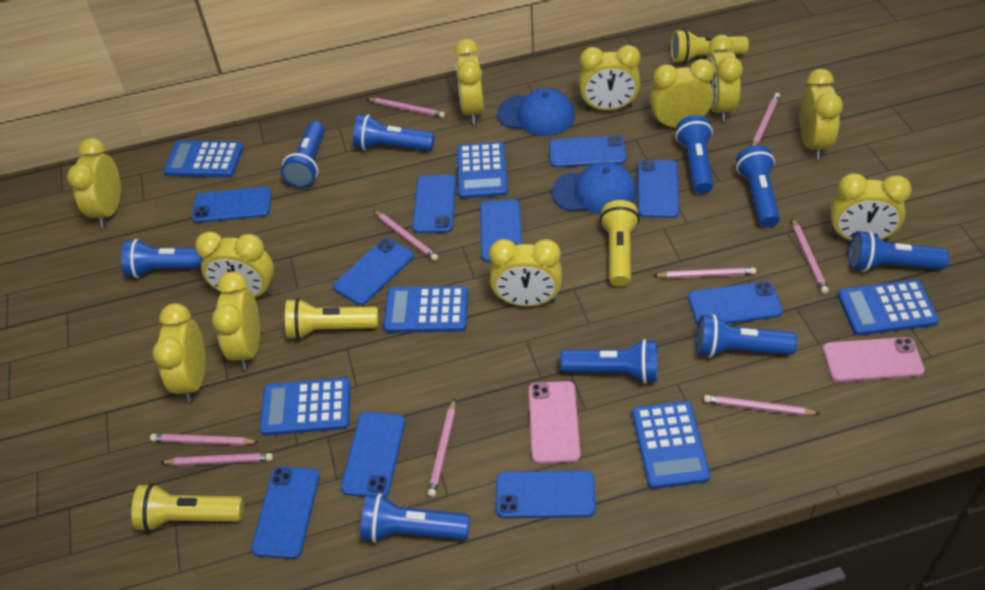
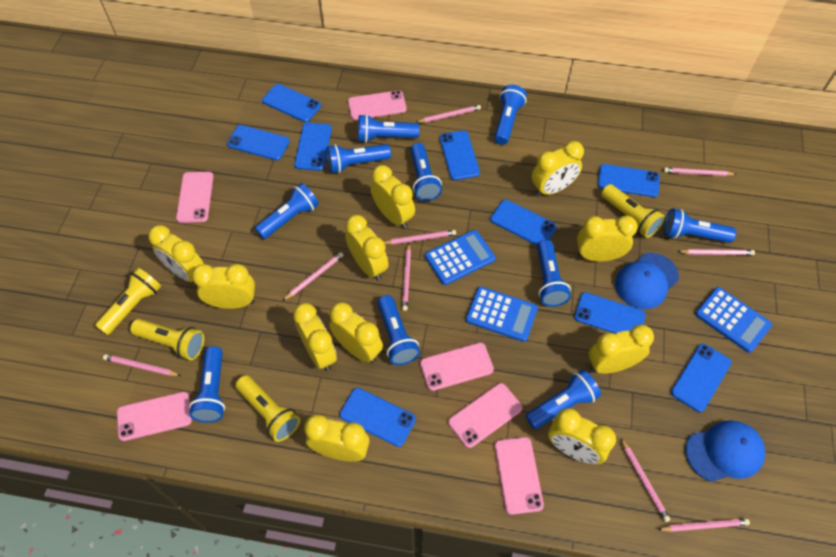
blue calculator: [164,141,243,177] [260,378,351,436] [383,286,468,333] [457,142,508,199] [632,401,711,489] [838,280,939,336] = 6 -> [425,230,496,285] [466,286,538,342] [695,287,772,353] = 3
blue flashlight: [121,239,204,278] [281,121,325,188] [353,114,435,151] [361,493,470,543] [560,339,658,384] [676,115,713,194] [696,314,797,358] [736,145,780,227] [849,231,949,272] = 9 -> [189,346,225,423] [255,183,319,239] [327,144,391,173] [358,114,420,143] [377,295,420,365] [410,143,442,201] [494,85,527,145] [525,369,601,429] [537,240,571,307] [664,208,736,243] = 10
blue phone: [192,187,271,223] [251,467,320,559] [333,238,414,305] [341,412,405,497] [412,175,456,233] [480,200,522,262] [496,471,596,518] [549,136,627,168] [638,160,679,218] [688,282,783,325] = 10 -> [227,125,290,160] [262,84,321,122] [294,123,332,171] [339,388,416,447] [439,130,480,180] [490,199,557,245] [574,292,646,334] [598,164,660,197] [671,344,731,412] = 9
pink phone: [529,381,580,464] [823,337,925,382] = 2 -> [117,392,192,441] [176,172,214,223] [348,90,407,120] [420,343,494,391] [448,383,522,448] [495,437,544,515] = 6

